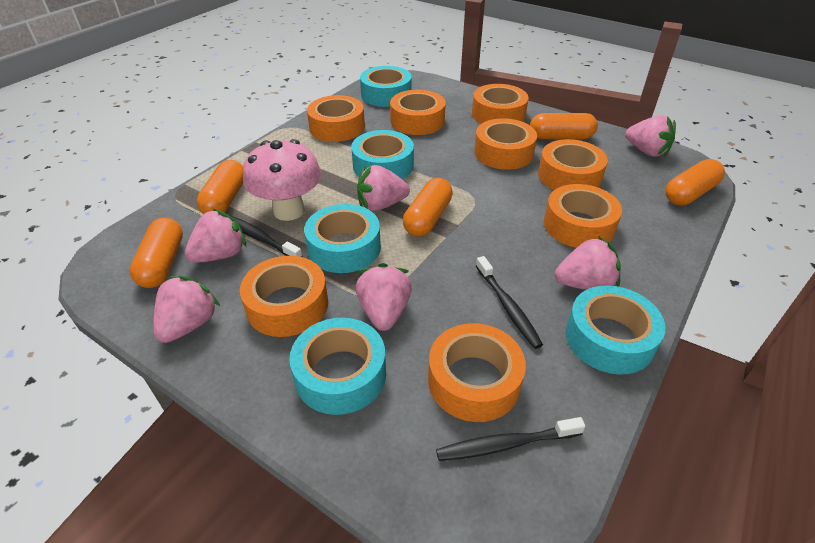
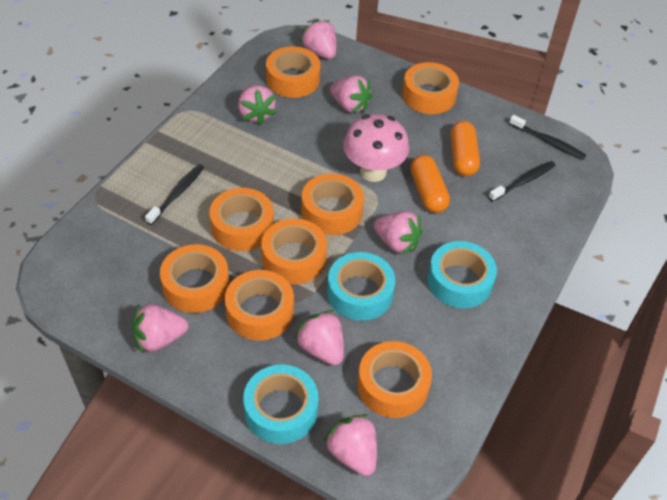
orange capsule: [130,217,183,288] [197,160,243,214] [403,178,453,237] [530,113,598,139] [666,159,725,205] = 5 -> [410,155,450,213] [451,121,480,176] = 2
pink strawberry: [154,276,220,343] [185,208,246,263] [356,263,412,331] [357,165,410,211] [555,236,621,290] [625,115,676,157] = 6 -> [132,304,188,353] [238,85,276,125] [294,310,344,366] [300,19,336,59] [324,414,377,476] [330,76,372,113] [373,211,423,255] = 7
turquoise tape: [289,318,386,415] [304,204,381,273] [351,130,414,179] [360,66,411,107] [566,285,666,375] = 5 -> [243,364,318,444] [327,252,395,321] [428,241,497,308] = 3

